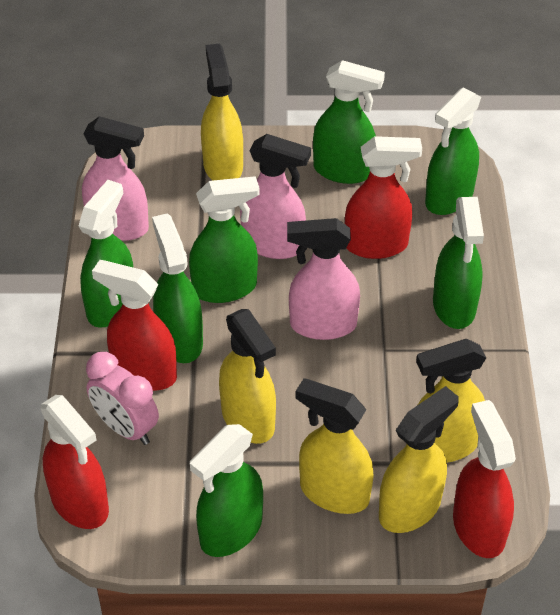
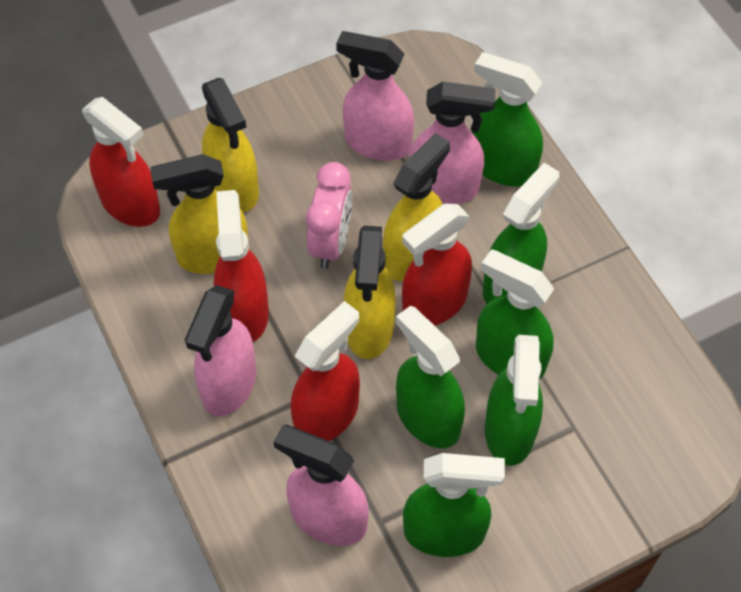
green spray bottle: [79,180,134,328] [152,213,203,363] [189,176,259,303] [190,424,263,557] [313,60,385,184] [425,87,481,215] [433,197,484,329] = 7 -> [396,306,465,448] [403,453,505,557] [472,52,543,187] [476,249,554,379] [483,163,560,304] [485,335,543,466] = 6
pink spray bottle: [82,116,149,241] [240,134,311,259] [287,218,360,340] = 3 -> [185,285,256,417] [274,425,369,546] [336,31,414,161] [409,81,496,204] = 4
yellow spray bottle: [201,43,243,180] [219,309,276,444] [296,378,374,514] [379,386,459,533] [416,339,486,463] = 5 -> [150,154,248,274] [202,78,259,212] [343,226,396,359] [383,133,450,281] = 4

